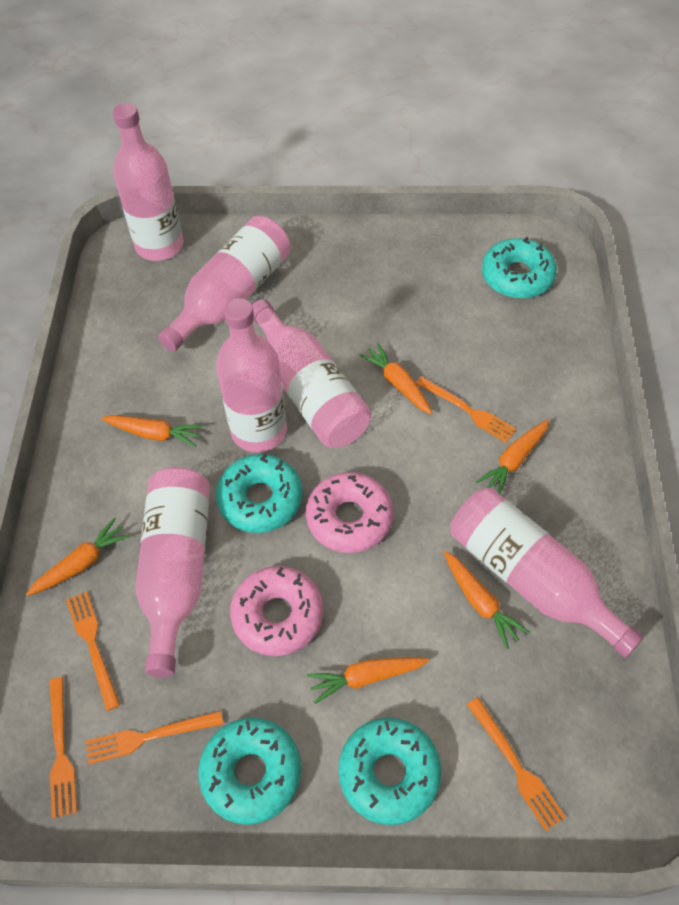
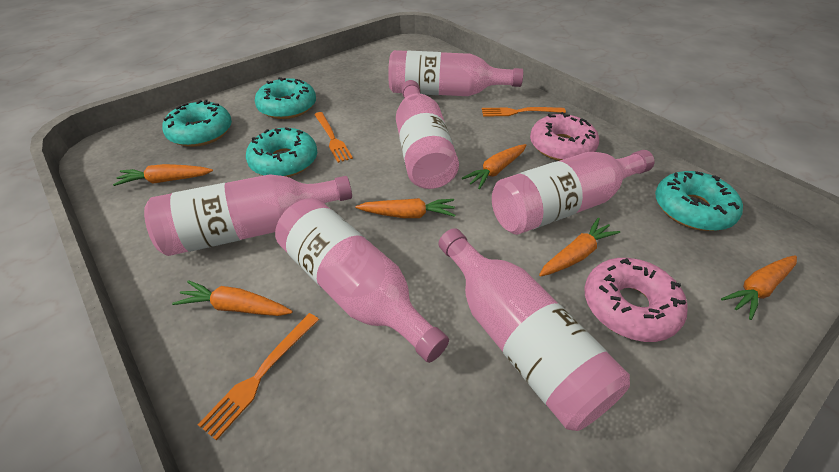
orange fork: [49,677,77,818] [66,591,120,711] [85,710,223,765] [416,376,517,443] [467,697,566,831] = 5 -> [198,313,319,441] [314,112,353,163] [482,107,566,117] = 3

